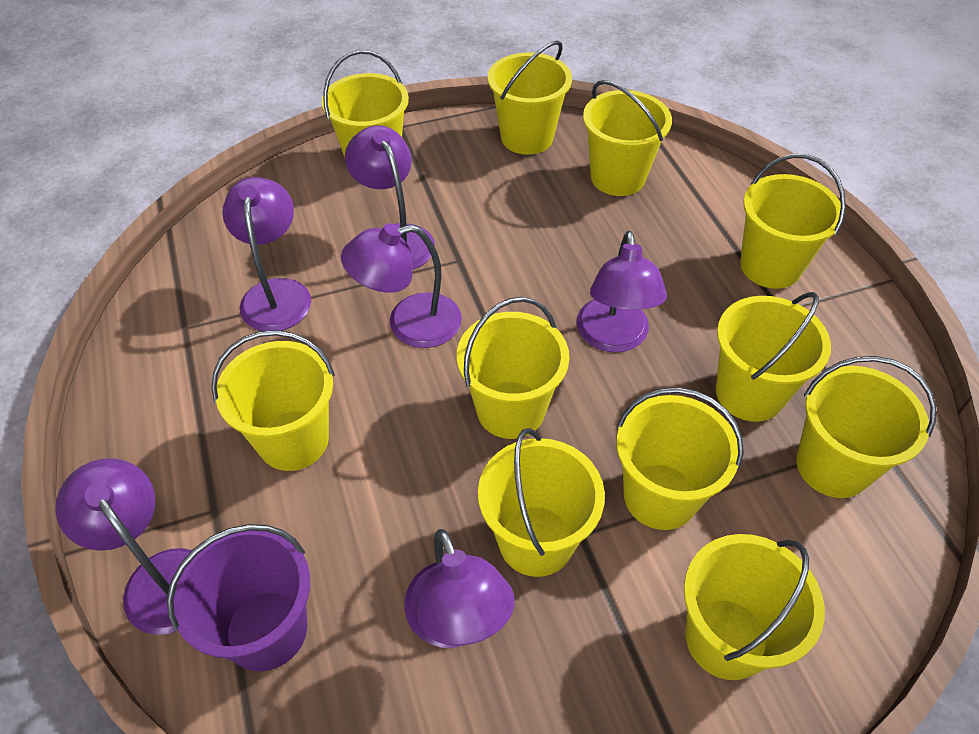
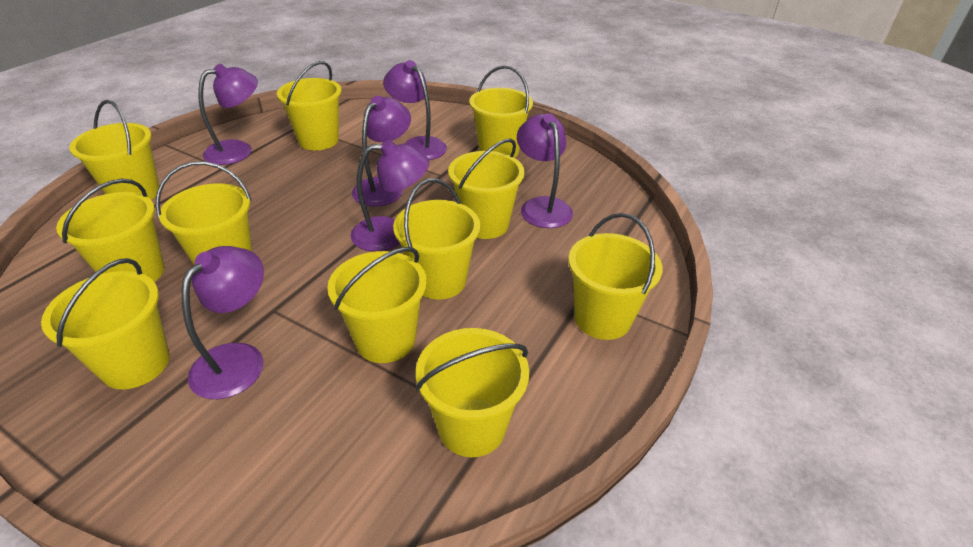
purple bucket: [167,524,310,671] = 1 -> none = 0

